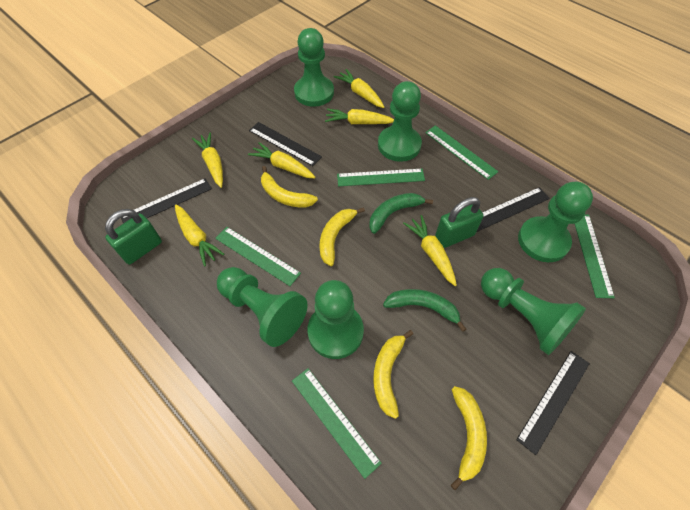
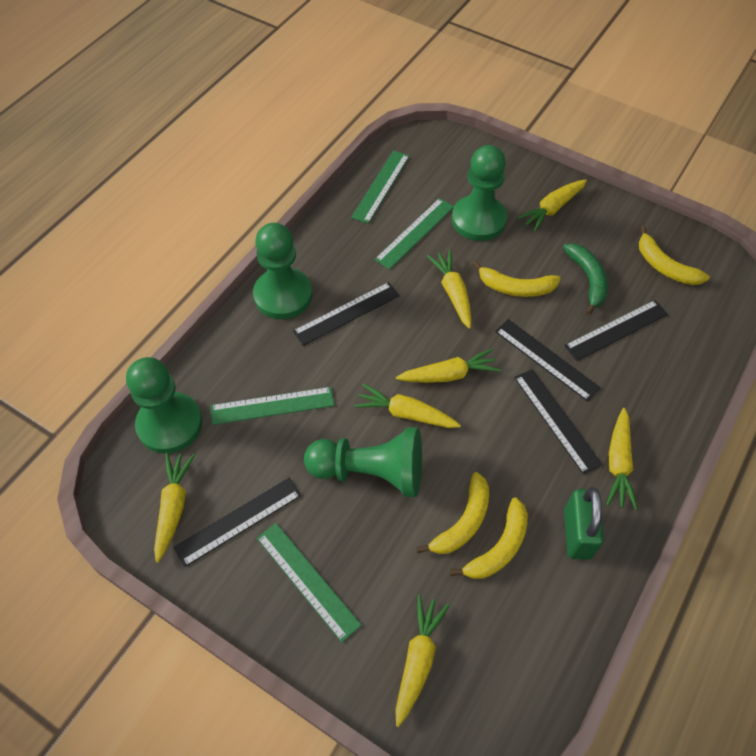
black ruler: [121,178,212,223] [249,122,322,166] [477,187,550,232] [516,351,590,455] = 4 -> [173,478,301,567] [293,282,400,346] [495,319,601,402] [514,369,602,475] [564,300,668,361] = 5
green banana: [369,193,433,234] [383,289,466,332] = 2 -> [563,243,608,315] = 1
green padlock: [105,209,162,264] [435,197,484,248] = 2 -> [564,487,604,560] = 1
green pawn: [217,267,308,347] [294,28,334,107] [307,280,364,359] [378,81,422,162] [481,268,586,355] [518,182,593,262] = 6 -> [126,357,202,454] [253,223,312,319] [304,427,422,497] [452,145,507,241] = 4
green ruler: [215,227,301,286] [292,368,382,479] [337,168,425,186] [425,125,498,180] [574,215,615,298] = 5 -> [210,387,334,425] [257,523,362,642] [351,150,410,224] [374,198,454,270] = 4
yellow carrot: [175,204,224,266] [192,132,223,188] [248,142,315,178] [325,109,394,124] [334,69,384,108] [403,215,457,286] = 6 -> [154,453,195,563] [354,384,461,428] [395,595,450,727] [396,348,501,383] [427,250,471,329] [517,180,587,232] [606,408,638,510] = 7

